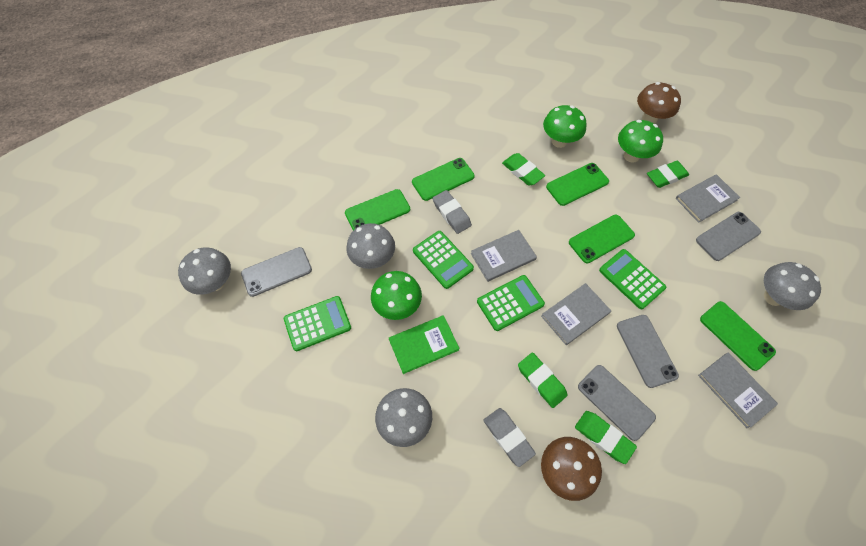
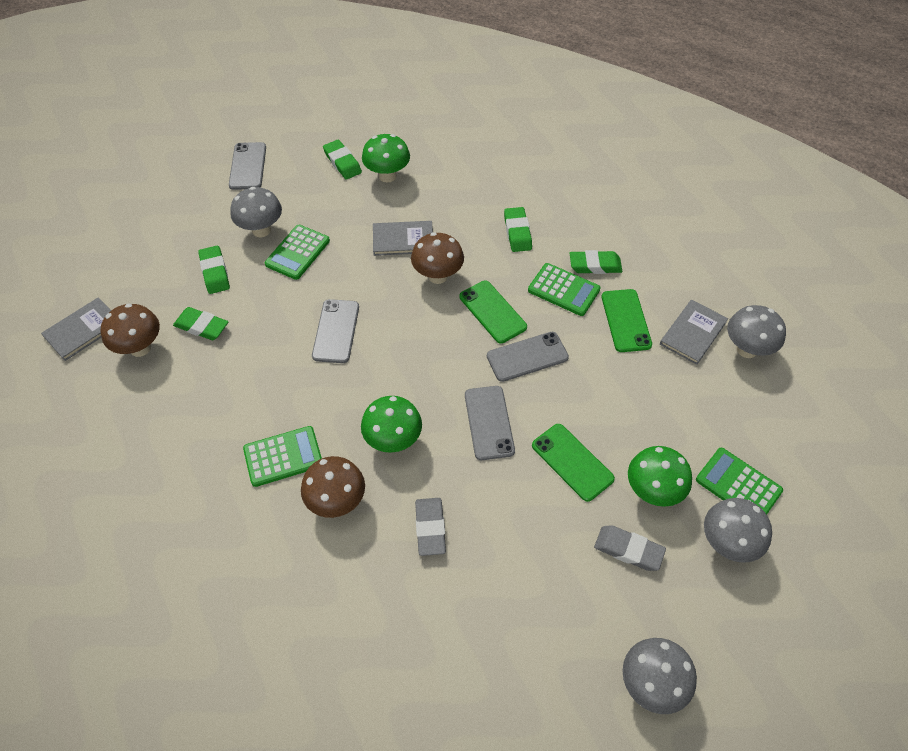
brown mushroom: [541,437,602,501] [637,82,681,124] = 2 -> [101,304,160,357] [301,456,365,518] [411,232,464,284] = 3
green book: [389,315,460,374] = 1 -> none = 0
green eraser: [502,153,545,185] [518,352,568,408] [575,411,637,464] [647,161,689,188] = 4 -> [173,307,228,340] [198,246,230,294] [323,140,362,179] [504,207,532,252] [570,250,622,274] = 5
green phone: [345,189,410,230] [412,158,475,201] [546,163,609,206] [569,215,635,263] [700,301,776,371] = 5 -> [459,281,527,344] [532,424,615,502] [601,289,652,352] = 3
grey book: [471,230,537,282] [541,283,611,345] [675,174,740,223] [698,353,778,428] = 4 -> [41,297,111,361] [373,221,433,256] [660,299,728,365] = 3

